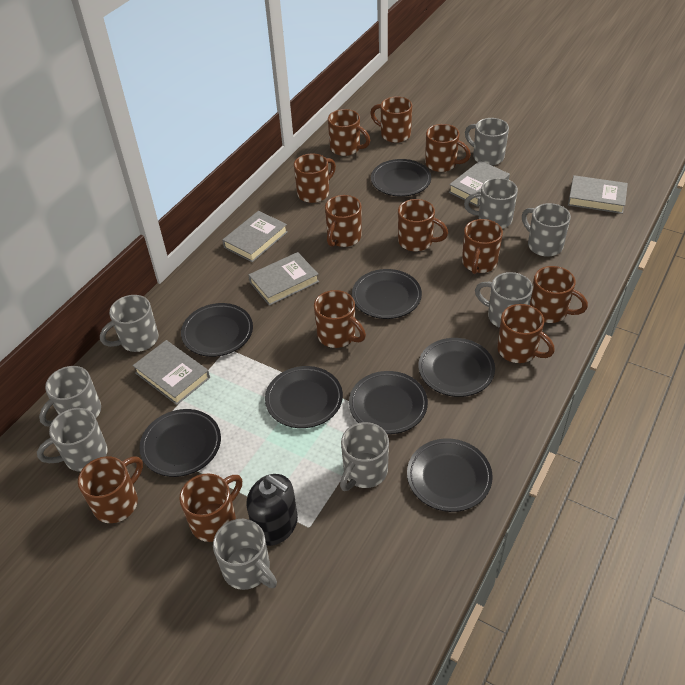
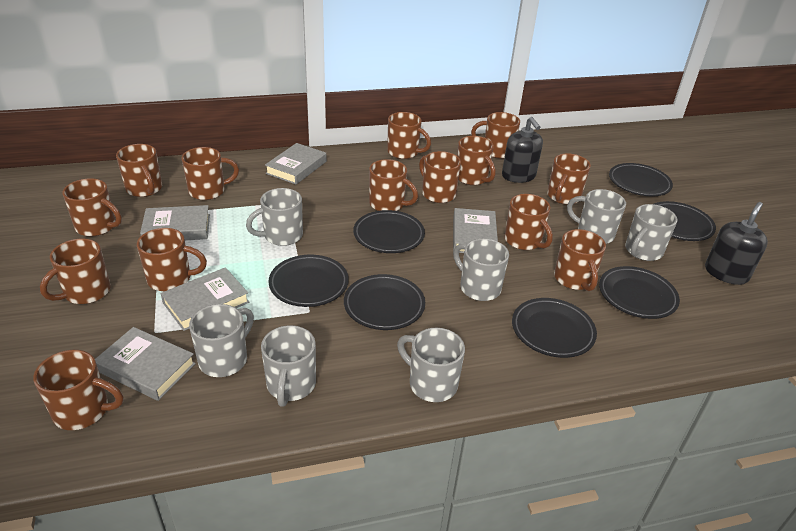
black plate: [139,409,221,477] [181,303,253,357] [265,366,343,428] [349,371,428,434] [352,269,422,319] [371,159,431,197] [407,438,493,512] [418,338,495,397] = 8 -> [268,255,349,307] [344,274,425,330] [353,210,425,253] [512,298,597,358] [599,266,680,319] [609,163,673,196] [654,201,716,241] = 7
black soap dispenser: [247,474,298,546] = 1 -> [502,117,543,183] [705,202,768,285] = 2
brown mug: [78,456,143,523] [179,474,242,542] [294,153,336,203] [314,290,366,348] [325,195,362,247] [328,109,370,156] [370,96,412,143] [398,199,448,251] [425,124,471,172] [462,219,503,274] [497,304,555,363] [530,266,588,323] = 12 -> [33,350,123,430] [40,238,111,304] [62,178,122,237] [116,144,162,197] [137,228,207,291] [182,147,239,200] [369,159,418,211] [387,112,431,159] [419,151,461,203] [457,136,496,185] [471,112,520,159] [504,194,553,250] [547,154,591,205] [554,229,606,291] = 14
grey mug: [37,408,108,472] [39,366,101,427] [100,295,158,352] [213,519,277,590] [340,422,389,491] [464,178,518,229] [465,118,509,166] [475,272,533,328] [522,203,571,257] = 9 -> [189,304,254,377] [246,188,303,246] [261,325,316,407] [397,328,465,402] [453,238,509,301] [567,189,626,244] [625,204,678,261] = 7

